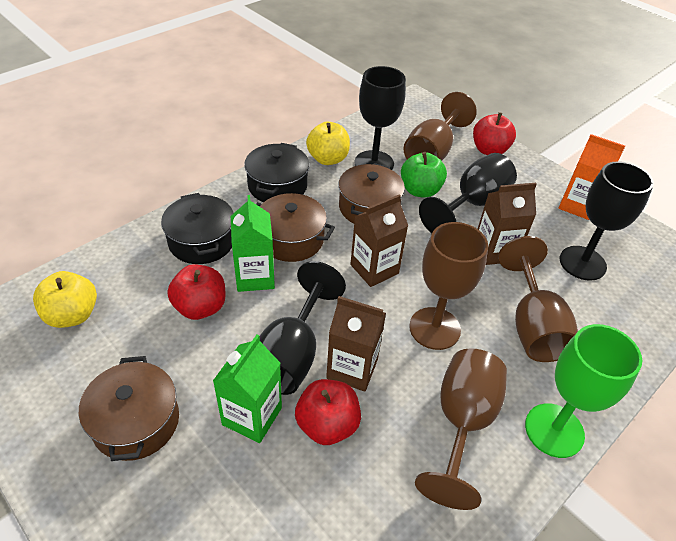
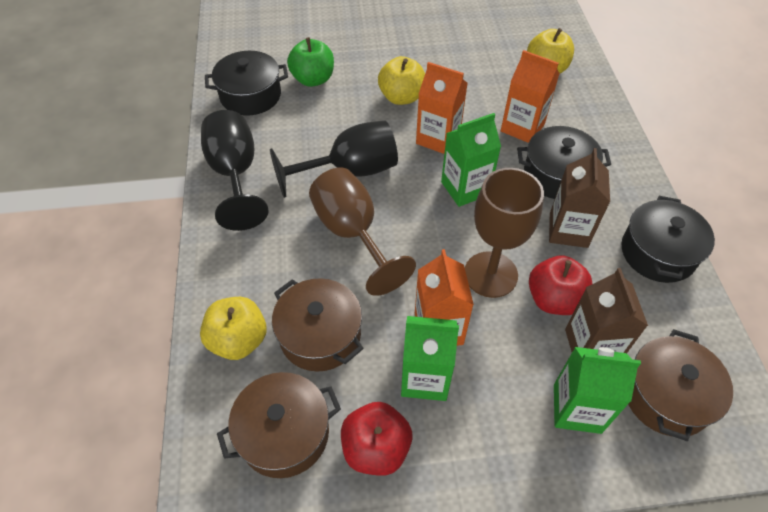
black goblet: [260,261,346,395] [355,66,406,170] [419,153,517,233] [560,161,654,281] = 4 -> [201,110,269,231] [270,120,398,198] = 2
black pot: [161,193,234,264] [244,143,309,202] = 2 -> [205,51,288,116] [517,126,611,199] [621,196,715,283] = 3
brown carton: [326,296,386,392] [350,195,408,287] [478,183,537,265] = 3 -> [549,148,610,248] [565,268,648,353] = 2
brown goblet: [403,92,477,161] [409,222,488,350] [415,348,507,510] [498,236,578,362] = 4 -> [309,167,416,296] [465,168,544,298] = 2
green carton: [213,335,282,443] [231,195,275,292] = 2 -> [401,316,459,401] [441,113,501,207] [554,347,641,434] = 3
green goblet: [525,324,642,458] = 1 -> none = 0
orange carton: [559,134,625,220] = 1 -> [415,249,474,346] [416,62,468,154] [501,50,560,143] = 3
red apple: [167,264,226,320] [295,379,361,445] [473,112,516,155] = 3 -> [341,402,412,476] [529,255,593,315] = 2
yellow apple: [33,271,97,328] [306,122,350,165] = 2 -> [200,297,267,360] [378,56,425,105] [527,28,574,73] = 3

